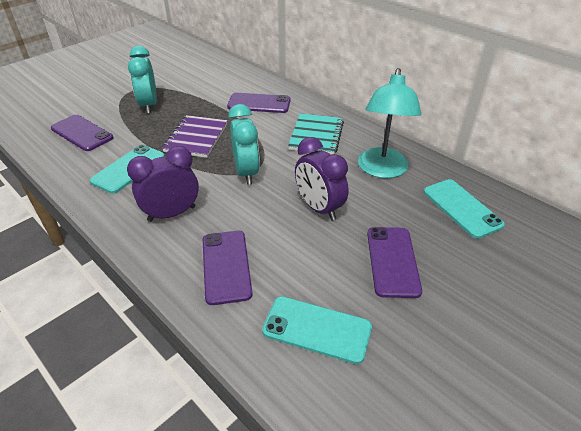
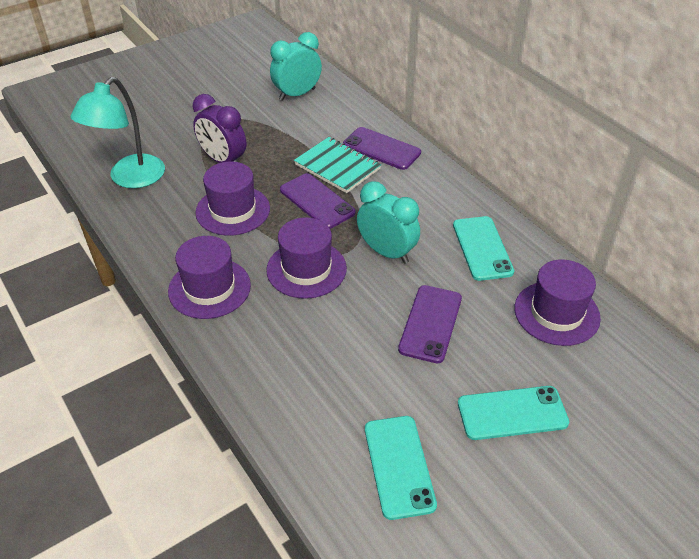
purple clock: [127,146,199,222] [295,137,348,221] = 2 -> [193,94,246,163] = 1
purple hat: none = 0 -> [168,236,251,319] [195,162,270,236] [266,217,347,299] [515,259,601,346] = 4
purple notebook: [162,115,228,158] = 1 -> none = 0
purple phone: [51,115,114,151] [203,231,253,305] [227,93,291,113] [367,227,422,298] = 4 -> [280,173,356,229] [343,127,421,170] [398,285,462,363] = 3

